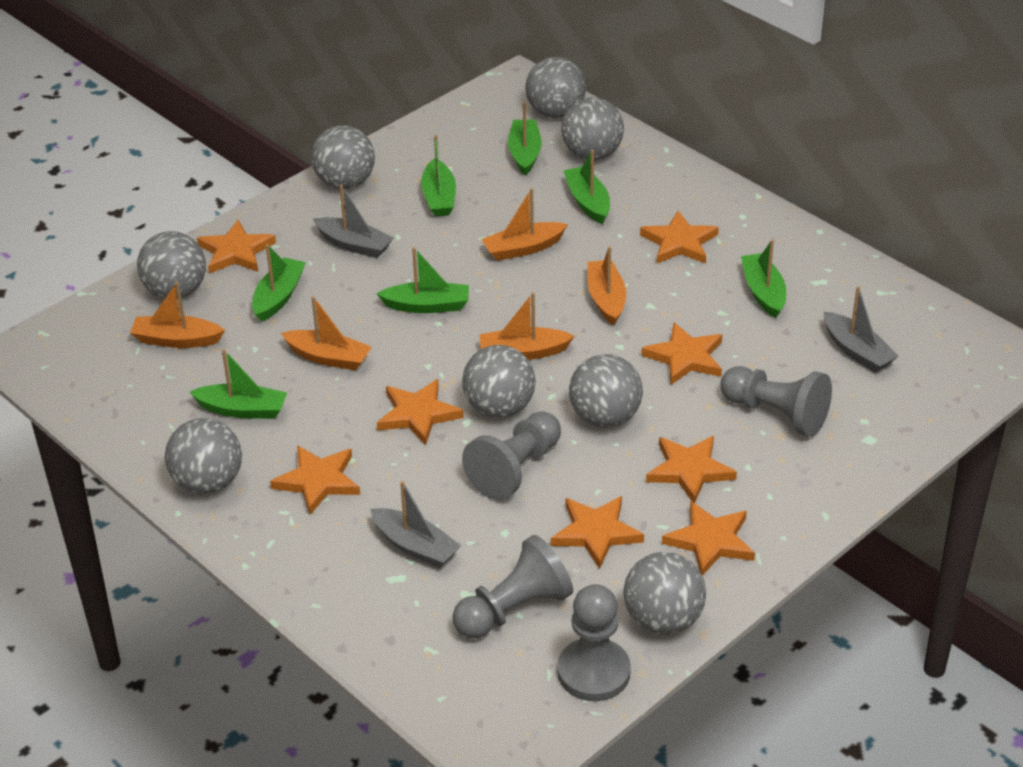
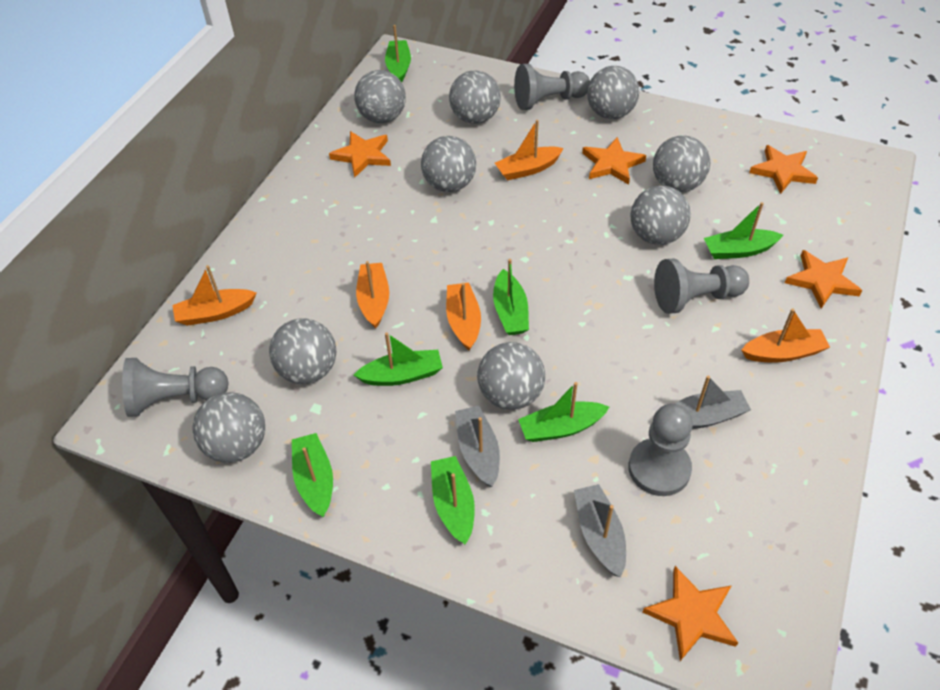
grey ball: [137,231,206,299] [165,418,242,494] [311,125,375,189] [462,345,536,418] [526,57,586,118] [561,97,624,160] [569,354,643,428] [623,552,706,635] = 8 -> [192,392,265,463] [269,319,336,384] [354,70,406,123] [421,136,476,192] [449,70,501,124] [477,342,545,410] [587,66,639,119] [631,186,691,245] [653,135,710,192] = 9
orange star: [197,220,276,274] [270,445,360,515] [377,379,463,445] [551,496,644,569] [640,211,719,263] [641,322,722,385] [646,436,737,503] [662,501,755,576] = 8 -> [329,131,391,178] [582,137,646,185] [643,566,738,661] [749,145,818,194] [785,250,863,309] = 5

